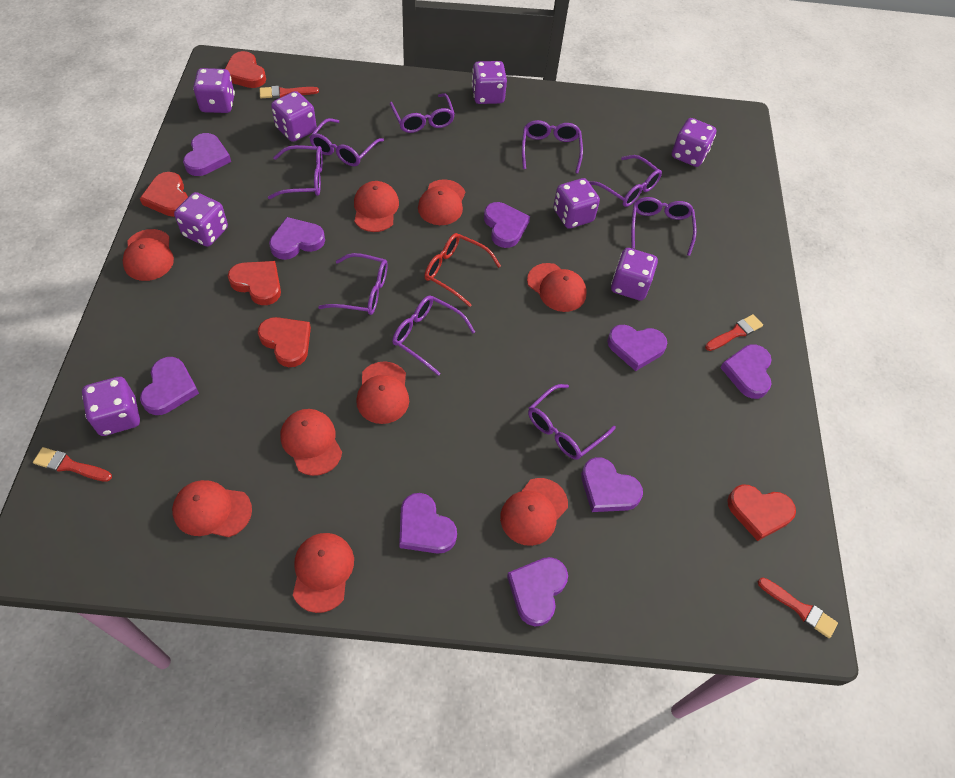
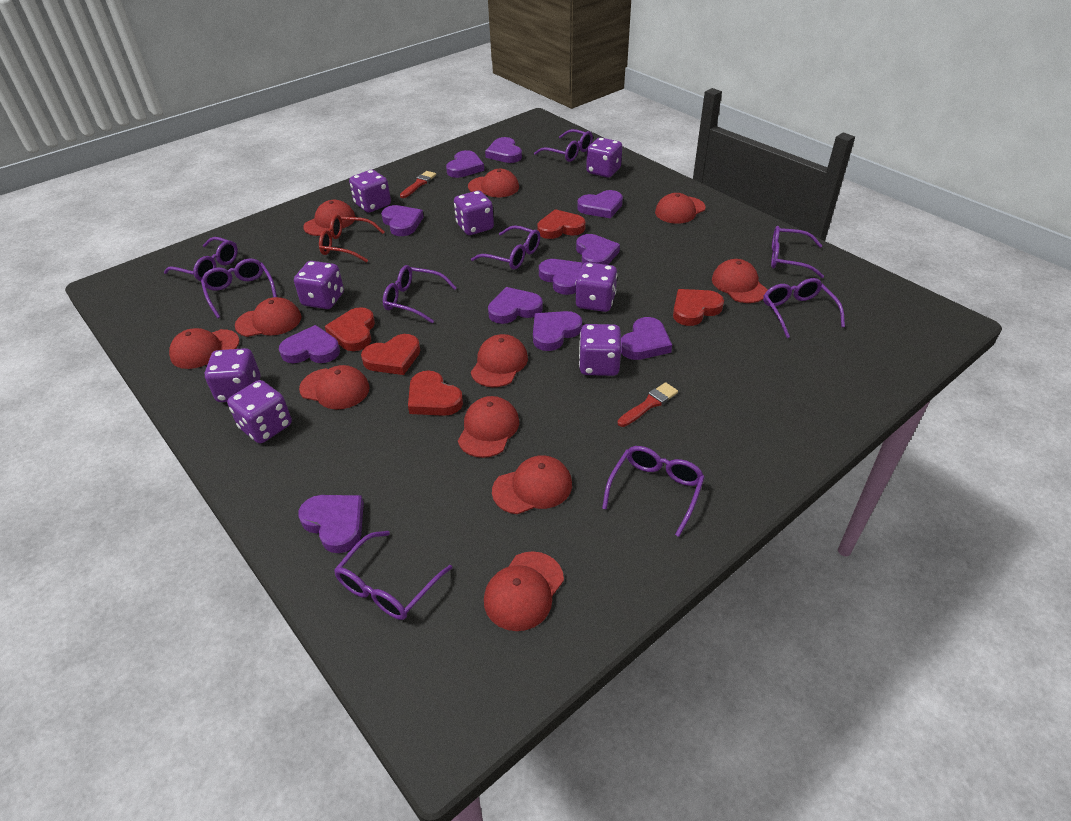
purple heart: [140,357,199,415] [183,133,231,176] [269,217,325,260] [399,493,457,554] [484,202,530,248] [507,557,568,626] [581,457,643,512] [607,325,667,371] [720,344,772,399] = 9 -> [279,325,340,363] [298,495,364,553] [381,205,423,236] [446,150,484,178] [485,137,522,163] [488,287,543,324] [533,311,582,351] [539,259,584,295] [576,234,620,265] [577,190,623,218] [621,317,672,360] = 11
red brush: [33,447,112,482] [260,86,319,98] [705,314,763,351] [758,577,838,638] = 4 -> [400,171,436,198] [618,382,678,427] = 2
red cap: [122,229,174,281] [172,480,252,537] [280,409,342,476] [293,533,354,613] [354,181,399,232] [356,361,409,424] [418,179,465,225] [500,478,568,546] [527,263,587,312] = 9 -> [169,328,240,369] [235,297,302,337] [299,365,369,409] [303,200,355,236] [458,396,519,458] [468,169,519,197] [471,334,528,387] [484,551,564,631] [492,455,572,514] [655,193,706,224] [712,259,768,303] = 11

